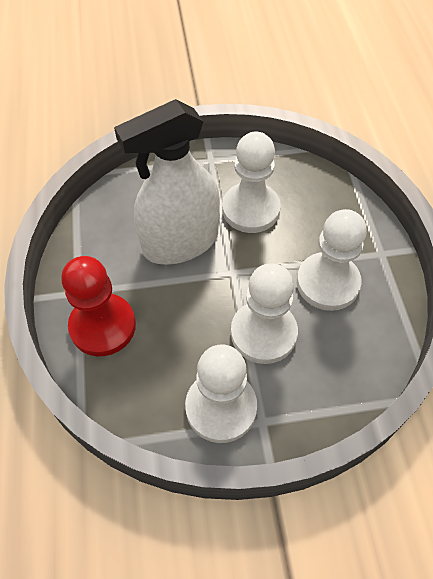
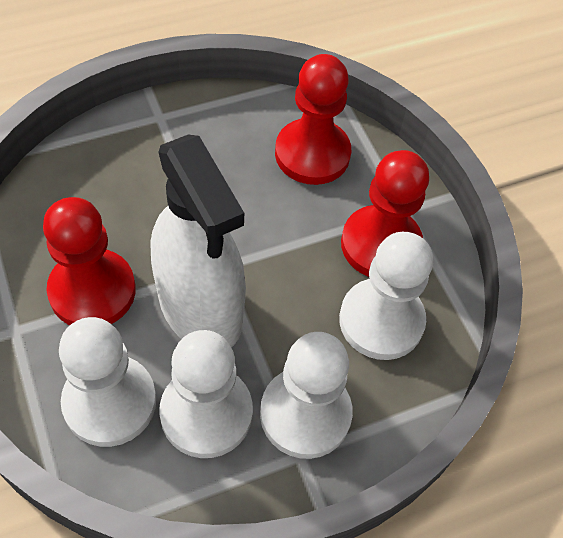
red pawn: [61,256,136,356] = 1 -> [43,197,136,325] [275,54,351,185] [341,150,429,277] = 3

